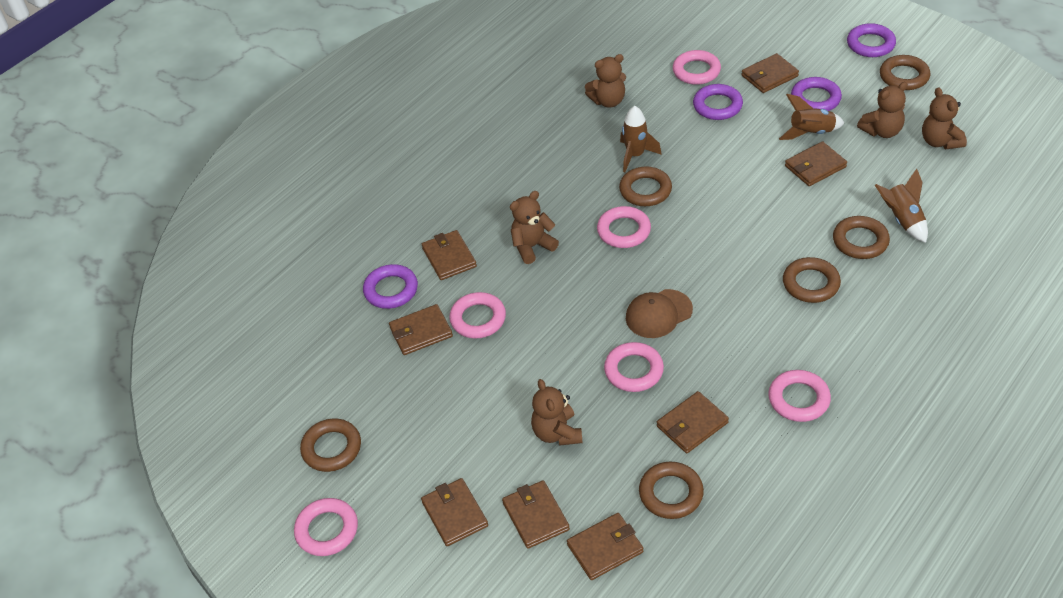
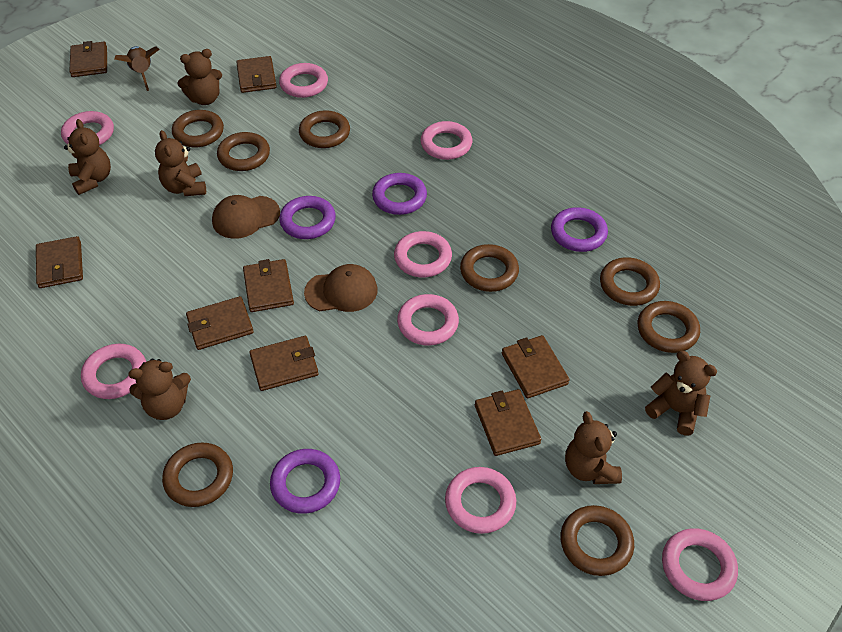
brown cap: [626,289,693,338] = 1 -> [212,195,280,239] [304,264,378,312] = 2
brown ring: [300,419,361,472] [619,166,672,206] [639,462,704,519] [783,257,841,303] [833,216,890,259] [880,55,930,90] = 6 -> [162,442,233,507] [172,110,224,147] [217,132,270,171] [299,110,350,148] [460,244,519,292] [560,505,634,576] [600,257,660,306] [638,301,700,353] = 8
brown rocket: [620,106,662,172] [779,94,844,140] [875,169,928,243] = 3 -> [115,46,160,91] = 1
brown teddy bear: [510,191,559,264] [531,379,583,446] [585,54,626,108] [857,82,908,138] [922,87,967,149] = 5 -> [64,119,111,195] [128,359,191,420] [155,130,206,196] [177,49,222,105] [565,411,622,484] [645,351,718,436] = 6
pink ring: [294,498,358,556] [449,292,506,339] [597,206,651,248] [604,342,664,392] [673,50,721,85] [768,370,831,422] = 6 -> [61,111,114,145] [81,344,146,399] [279,63,328,98] [394,231,452,277] [397,294,459,345] [421,121,472,160] [445,467,516,534] [662,528,738,601] = 8

